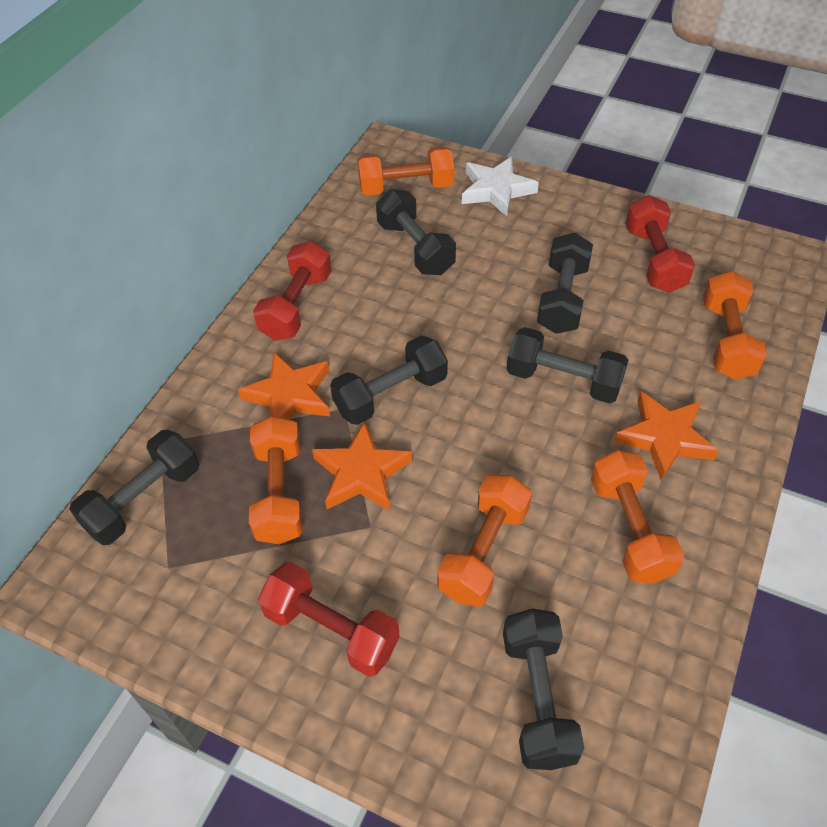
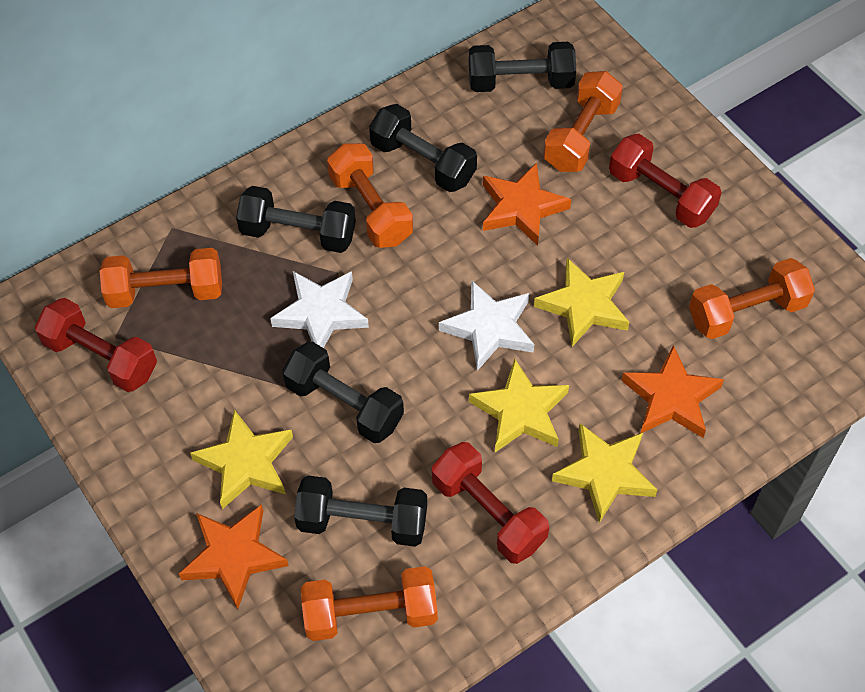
black dumbbell: [69,430,199,545] [330,335,448,425] [376,189,456,275] [503,608,584,770] [506,327,628,404] [537,232,593,334] = 6 -> [236,186,356,253] [282,341,404,443] [294,475,427,547] [369,104,477,192] [469,42,576,92] = 5
white star: [462,156,539,217] = 1 -> [270,271,369,348] [439,280,534,371] = 2
yellow star: none = 0 -> [190,409,293,509] [469,358,569,452] [534,258,629,347] [552,423,658,523] = 4

